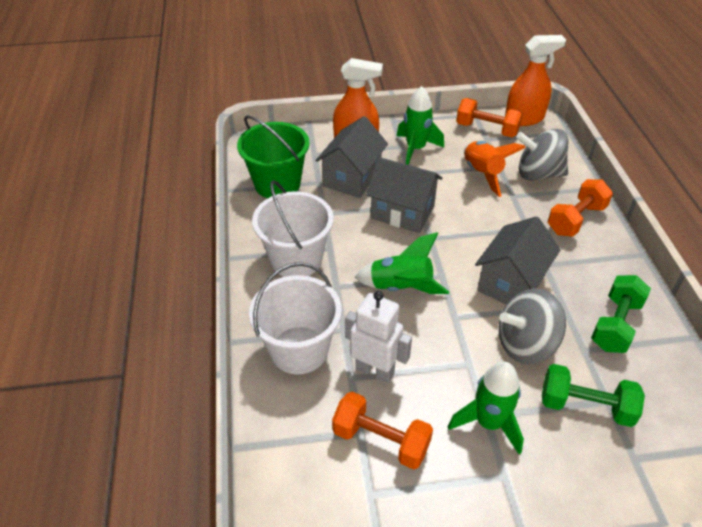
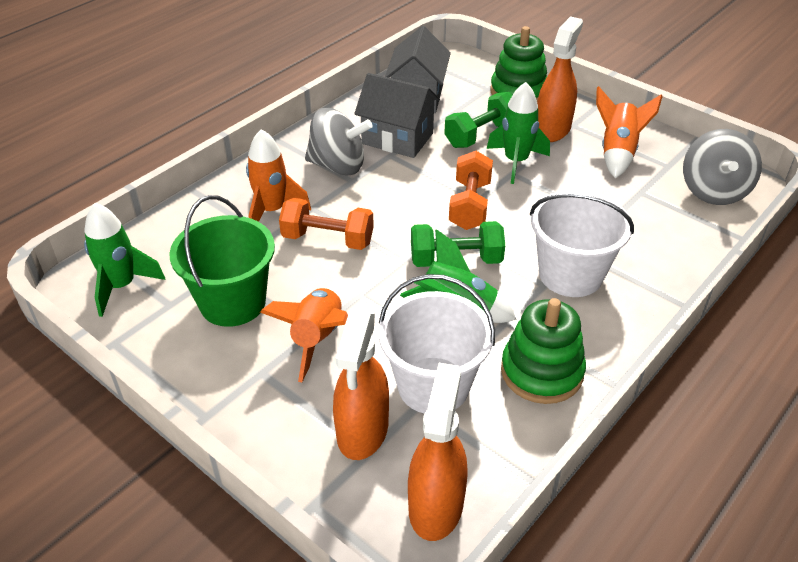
green stacking toy: none = 0 -> [490,26,547,101] [501,298,586,404] = 2
grey house: [316,116,388,198] [366,157,442,233] [475,216,560,304] = 3 -> [354,73,440,158] [385,26,451,113] = 2
orange dumbbell: [332,392,433,470] [456,98,523,137] [548,179,613,237] = 3 -> [279,198,374,250] [449,151,493,230] = 2
orange rocket: [464,141,526,197] = 1 -> [246,129,311,222] [260,288,348,382] [596,86,663,178] = 3
orange spray bottle: [333,58,383,138] [505,35,566,126] = 2 -> [333,311,389,460] [408,363,468,541] [537,16,583,142] = 3
white robot: [345,291,412,383] = 1 -> none = 0

